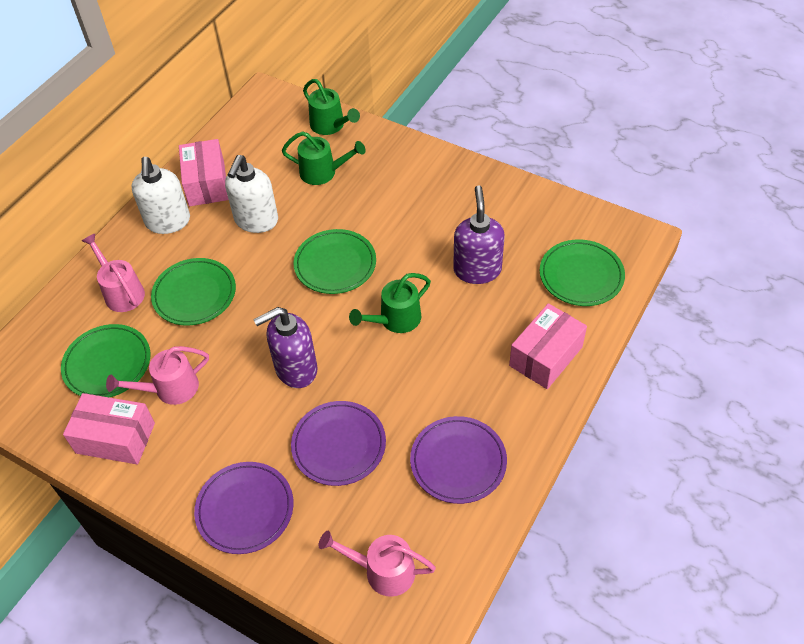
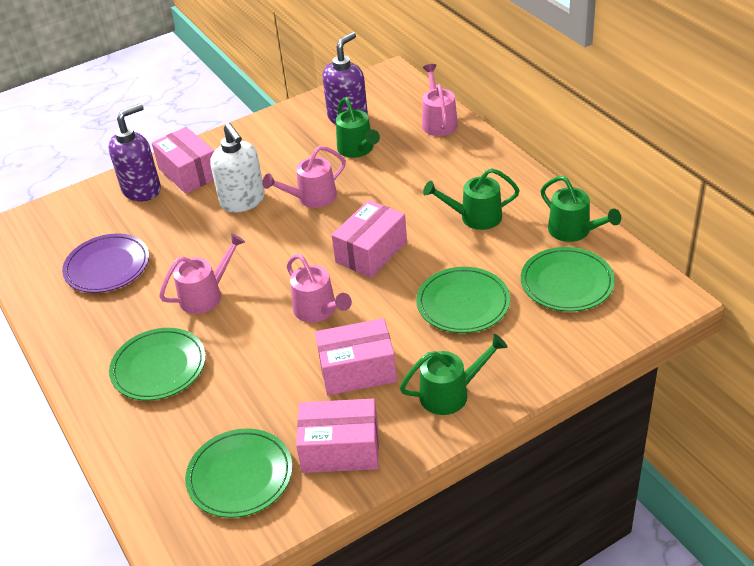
green watering can: [282,132,366,185] [303,79,360,135] [349,273,431,333] = 3 -> [336,97,380,158] [400,334,508,415] [423,168,520,230] [541,176,621,242] = 4
pink box: [63,393,155,465] [179,139,229,206] [509,303,587,389] = 3 -> [152,127,215,194] [296,399,379,473] [315,318,397,395] [332,200,407,278] = 4
pink watering can: [82,234,145,312] [106,346,209,405] [319,531,436,597] = 3 -> [159,233,245,314] [262,146,346,208] [287,254,352,323] [422,64,458,136] = 4
purple plate: [194,462,294,554] [291,401,386,486] [410,416,507,504] = 3 -> [62,233,149,293] = 1
white soap dispenser: [131,157,190,234] [225,155,278,233] = 2 -> [210,123,265,212] = 1

